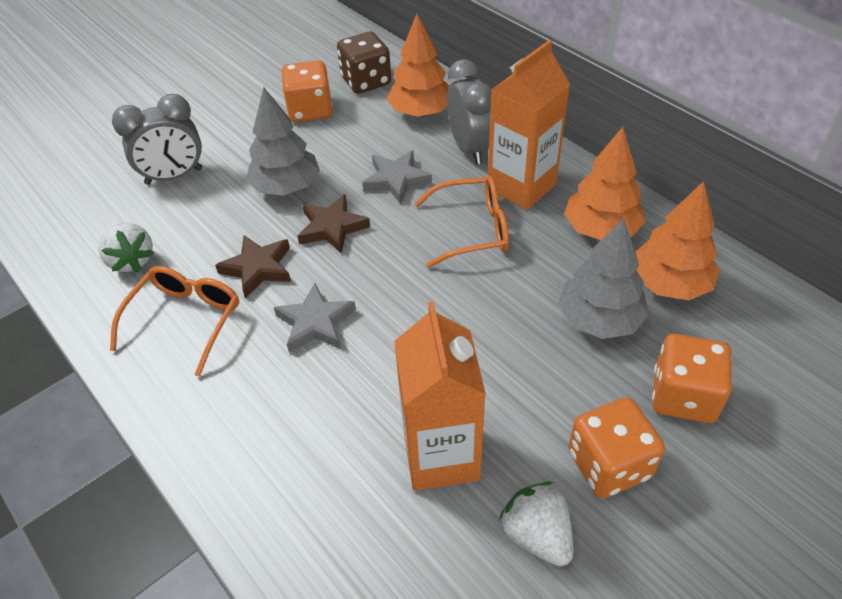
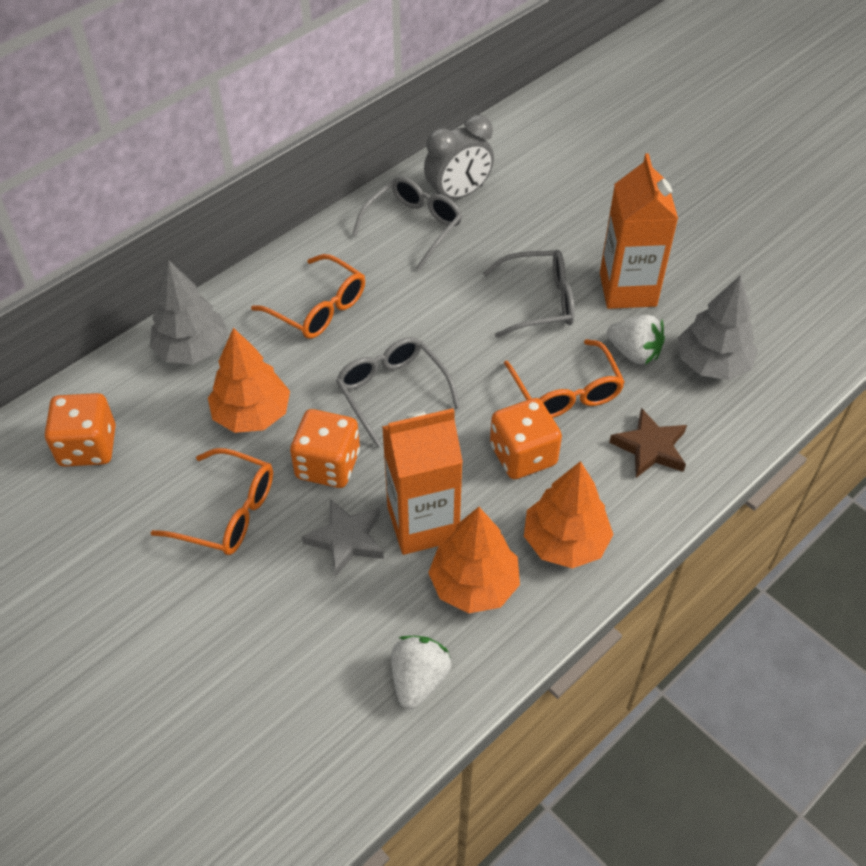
brown dice: [337,32,391,94] = 1 -> none = 0
brown star: [215,235,291,299] [298,194,370,254] = 2 -> [609,408,687,478] = 1
grey clock: [112,94,203,185] [447,59,492,165] = 2 -> [424,115,494,199] = 1
grey glasses: none = 0 -> [336,337,460,447] [352,176,462,270] [483,250,575,338] = 3
grey star: [274,283,356,353] [363,151,432,204] = 2 -> [302,499,384,577] = 1
orange glasses: [110,266,239,377] [414,176,509,268] = 2 -> [151,448,273,555] [251,254,365,339] [504,339,625,418] = 3

